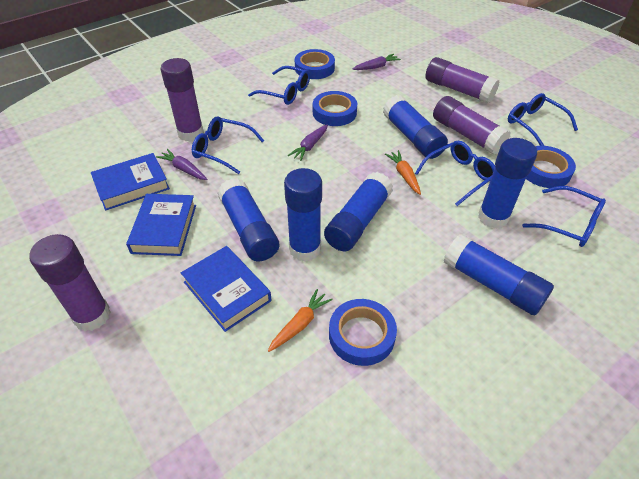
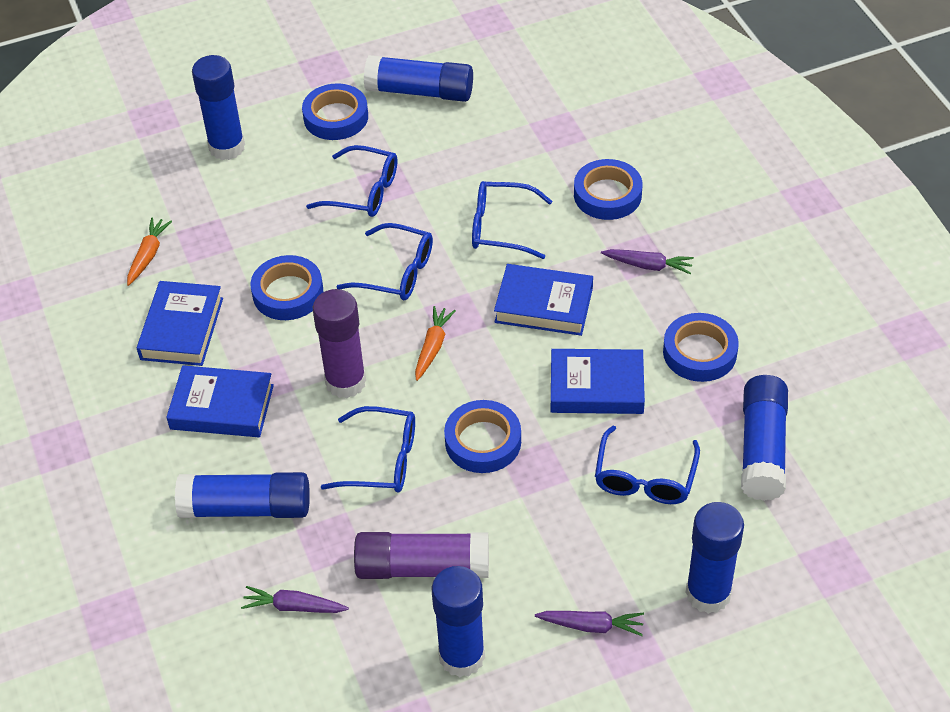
blue book: [91,153,170,211] [126,194,196,256] [181,246,272,332] = 3 -> [137,281,223,366] [166,365,274,437] [494,264,593,336] [551,349,645,414] = 4
blue tape: [295,49,335,79] [313,91,357,126] [329,299,397,366] [526,146,576,188] = 4 -> [251,255,323,320] [302,83,368,140] [444,400,521,473] [574,159,642,220] [663,313,739,382] = 5
purple glue stick: [29,234,111,331] [160,58,204,142] [425,57,500,103] [433,96,511,155] = 4 -> [313,289,366,398] [354,532,489,579] = 2

